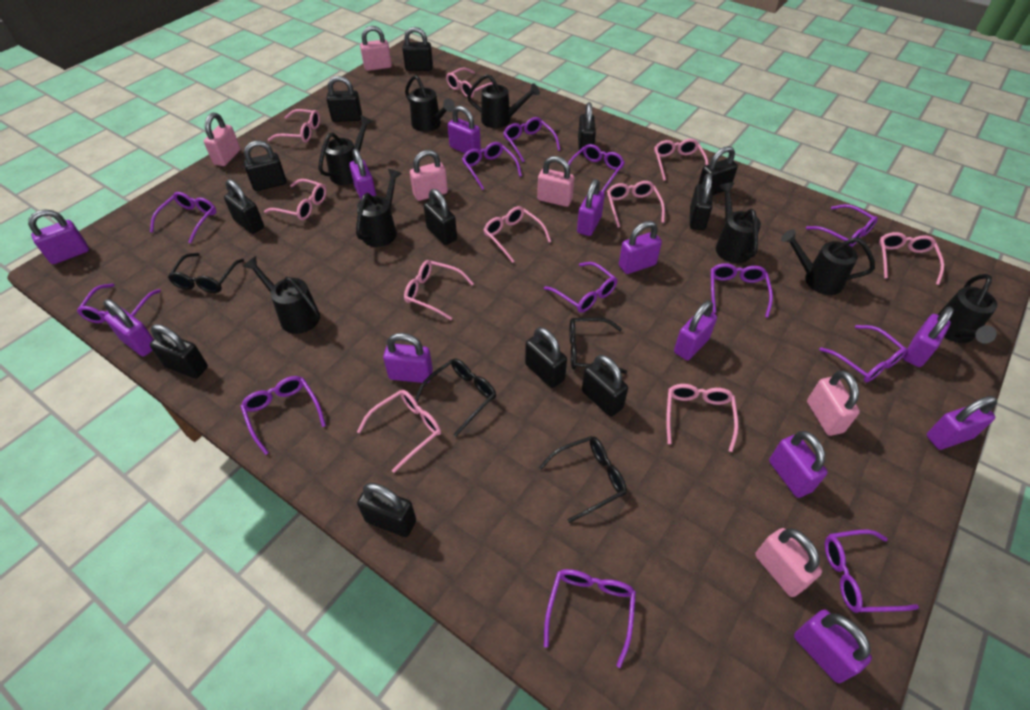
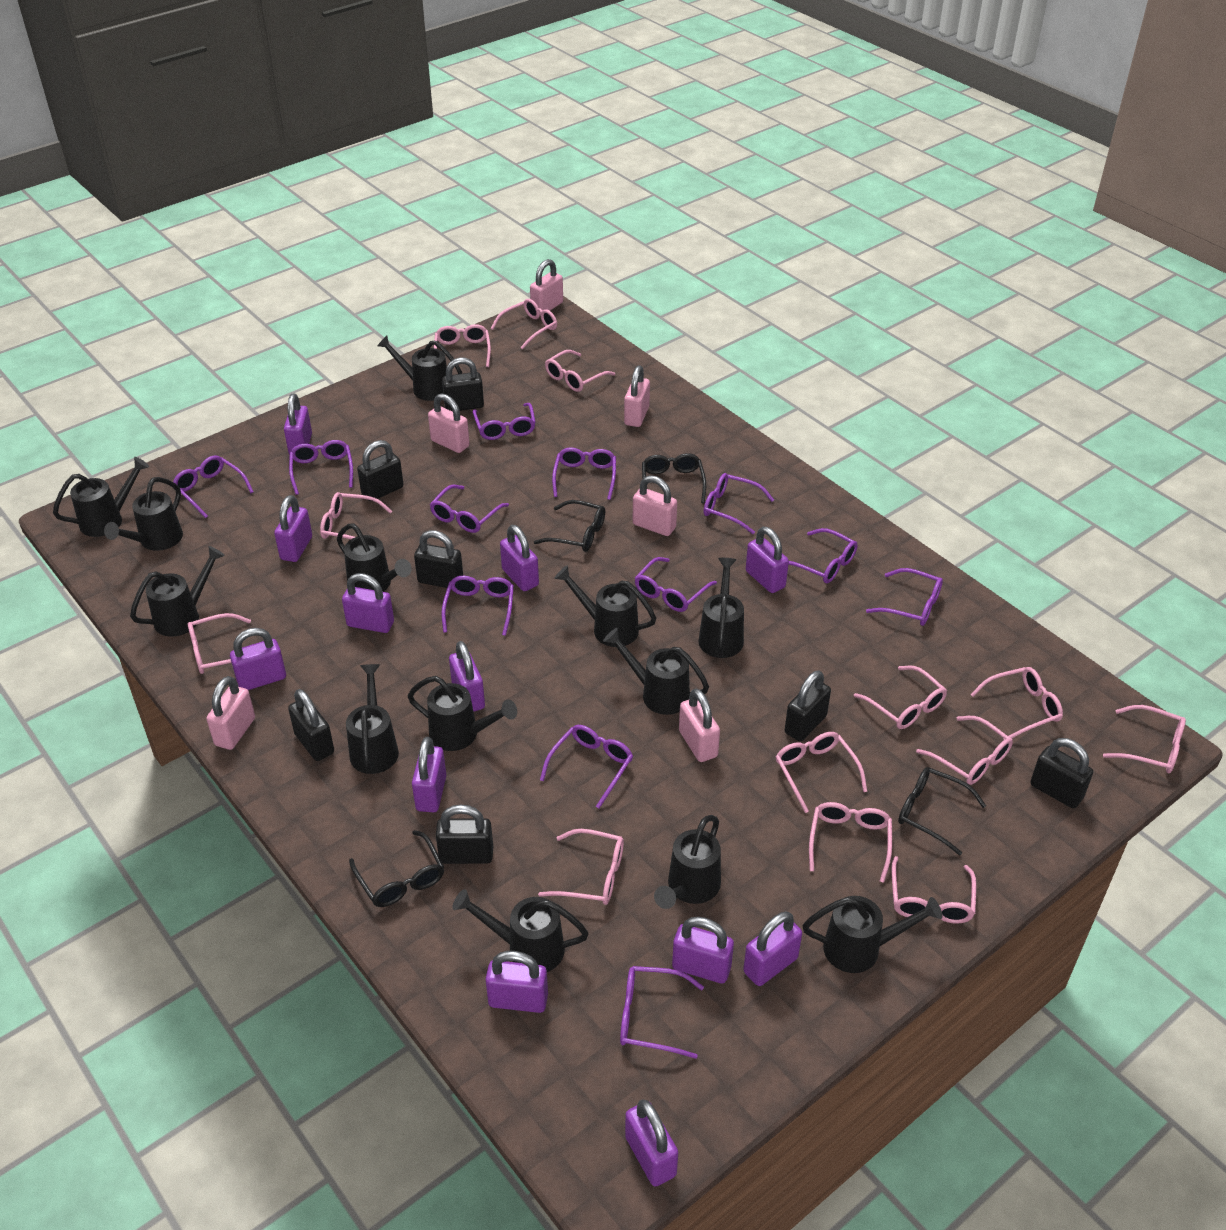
black padlock: [150,324,208,378] [224,179,264,234] [244,140,287,191] [326,76,362,122] [357,483,416,537] [402,27,433,71] [424,189,457,245] [525,327,567,388] [578,102,596,155] [582,355,628,417] [690,173,712,230] [698,146,738,195] = 12 -> [288,689,334,761] [357,440,403,501] [414,530,463,588] [436,805,493,864] [442,357,484,412] [785,671,831,741] [1030,738,1093,808] = 7
black watering can: [243,256,320,334] [318,115,373,185] [356,169,402,247] [405,75,455,132] [467,74,540,128] [716,182,761,263] [781,229,875,295] [937,274,997,344] = 8 -> [53,457,149,537] [104,477,183,551] [130,546,225,636] [337,523,412,592] [346,664,399,774] [377,335,462,401] [408,676,517,751] [452,889,588,972] [554,565,656,647] [603,628,709,715] [654,815,721,909] [699,558,744,658] [803,896,942,973] = 13
pink glasses: [264,179,326,220] [268,109,320,143] [357,390,441,473] [404,260,474,320] [446,68,493,98] [484,206,551,263] [607,181,665,228] [654,139,708,181] [666,384,738,452] [879,232,944,285] = 10 -> [188,613,251,674] [320,492,392,539] [434,324,491,367] [491,299,557,350] [538,829,624,905] [545,350,615,392] [776,732,867,813] [809,802,892,883] [854,666,947,729] [891,856,977,924] [916,716,1013,785] [970,667,1063,740] [1103,705,1186,773] = 13

